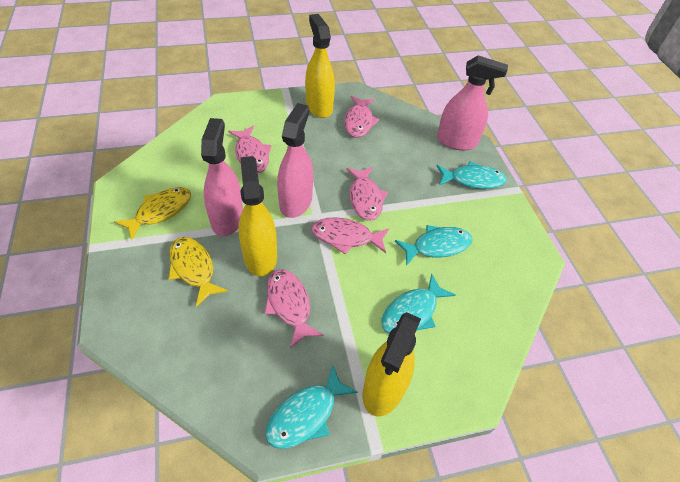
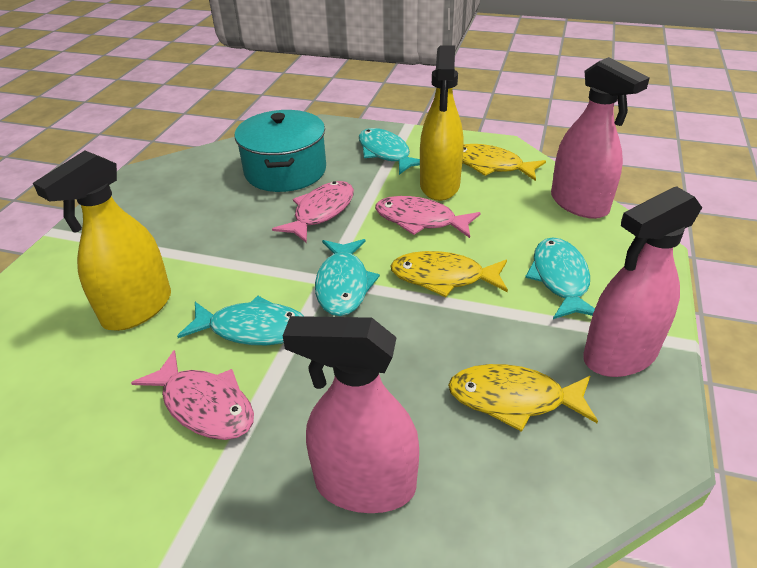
pink fish: [228,126,271,173] [264,269,324,348] [311,217,389,254] [344,96,380,137] [346,167,388,221] = 5 -> [131,350,254,440] [272,181,354,243] [375,196,481,238] = 3
turquoise pot: none = 0 -> [235,110,326,192] = 1
yellow fish: [114,187,191,240] [168,237,228,307] = 2 -> [390,251,508,297] [448,364,598,432] [462,144,546,181] = 3
yellow spray bottle: [239,156,277,277] [305,14,335,118] [362,312,421,416] = 3 -> [33,151,171,331] [420,45,464,201] = 2

